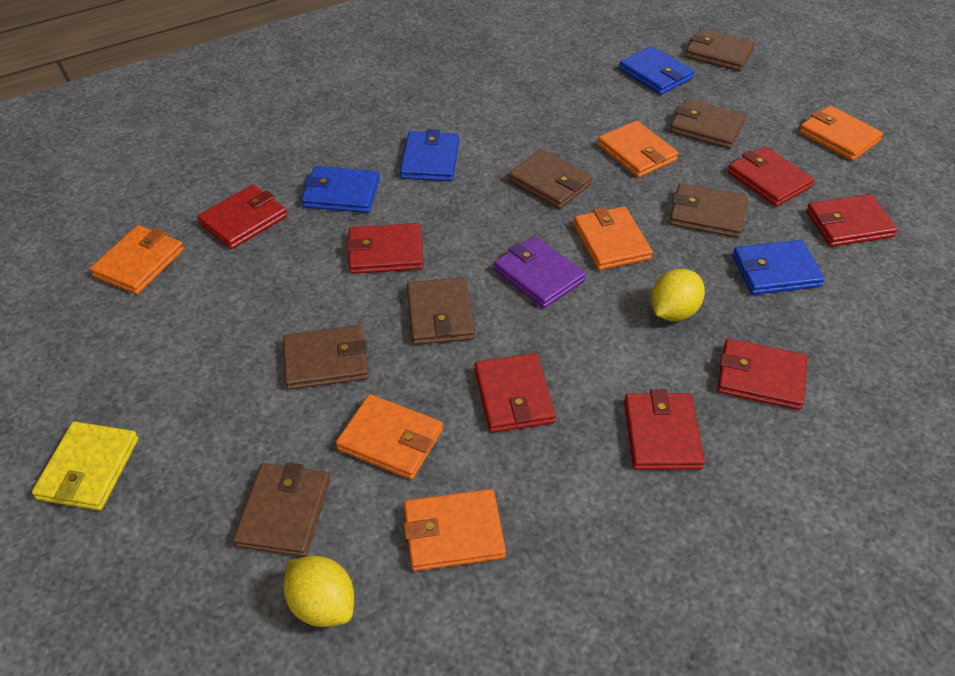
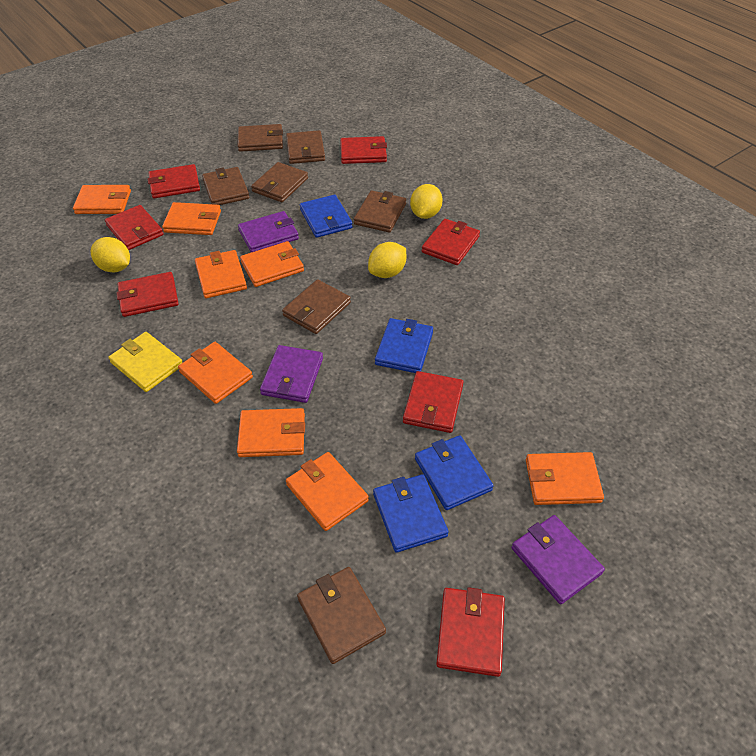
orange wallet: [90,225,184,294] [336,394,443,480] [403,489,506,571] [573,206,653,270] [597,121,679,178] [799,106,883,161] = 6 -> [73,185,131,214] [162,202,221,235] [178,342,253,404] [195,250,247,298] [237,408,305,457] [240,241,304,287] [286,452,369,531] [526,452,604,505] = 8
purple wallet: [494,236,586,308] = 1 -> [238,211,299,252] [260,345,323,403] [511,515,605,604] = 3
yellow lemon: [283,556,354,627] [651,269,705,321] = 2 -> [91,237,130,272] [368,242,407,278] [410,184,443,219] = 3

